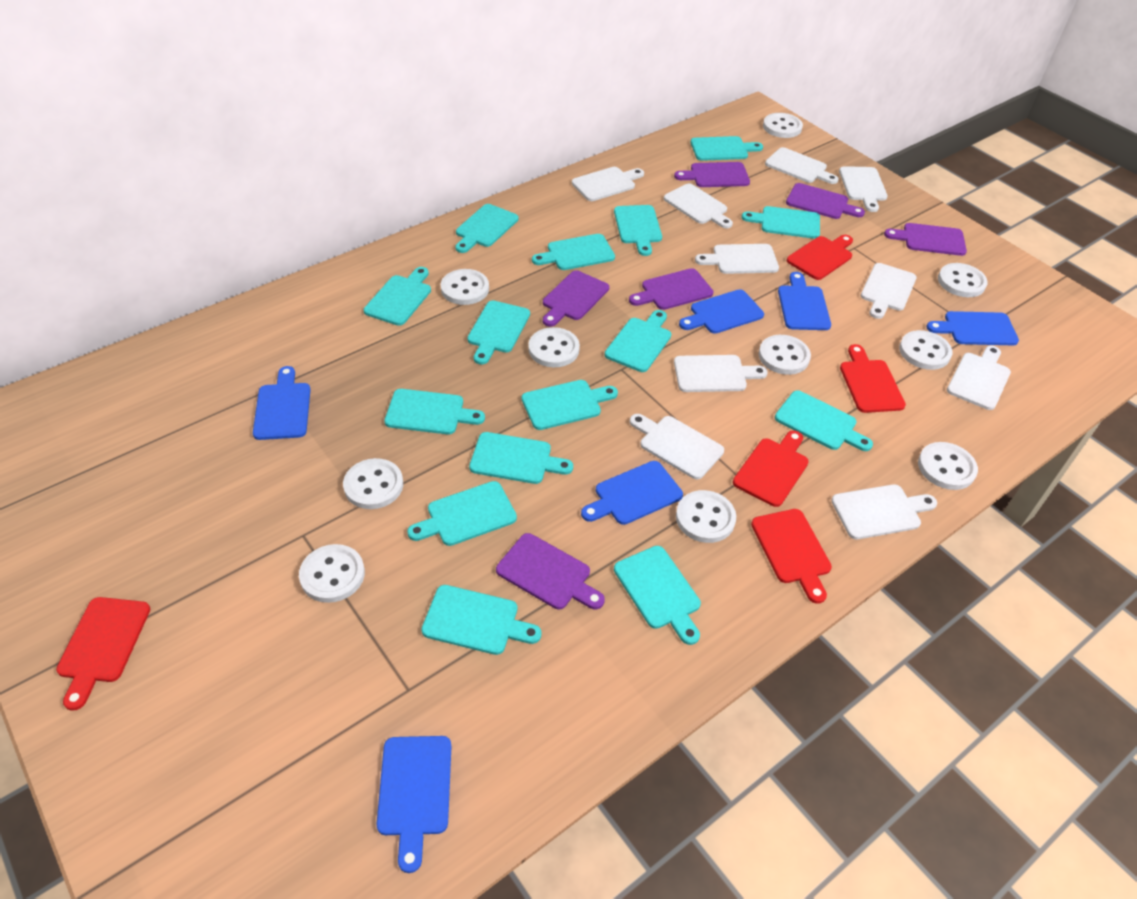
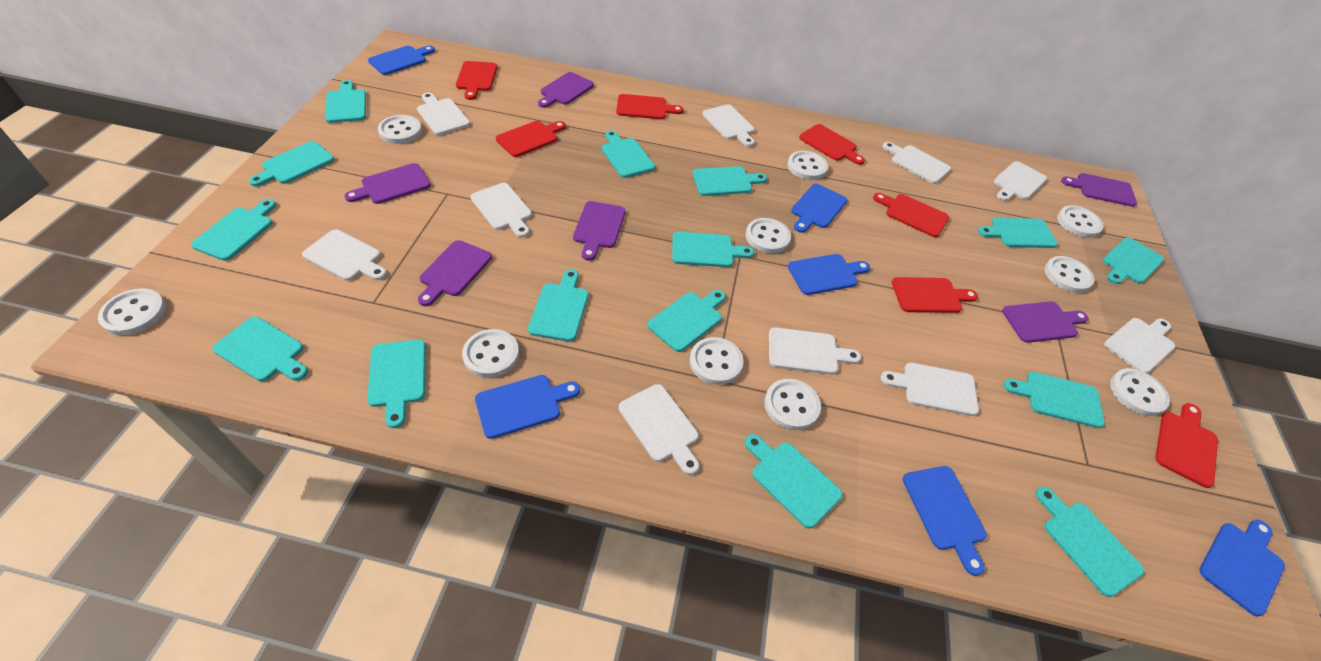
red cutting board: [56,597,150,711] [733,430,809,507] [751,509,832,604] [787,235,853,280] [840,344,906,413] = 5 -> [456,61,497,100] [496,121,566,157] [616,94,684,119] [799,124,865,165] [873,193,949,237] [892,277,978,313] [1155,403,1218,488] = 7

